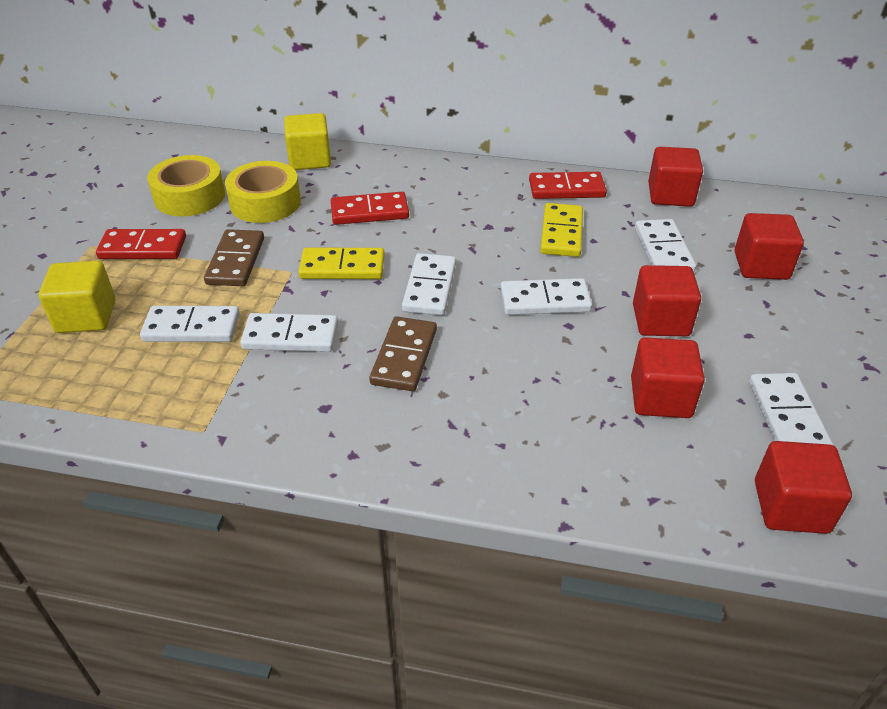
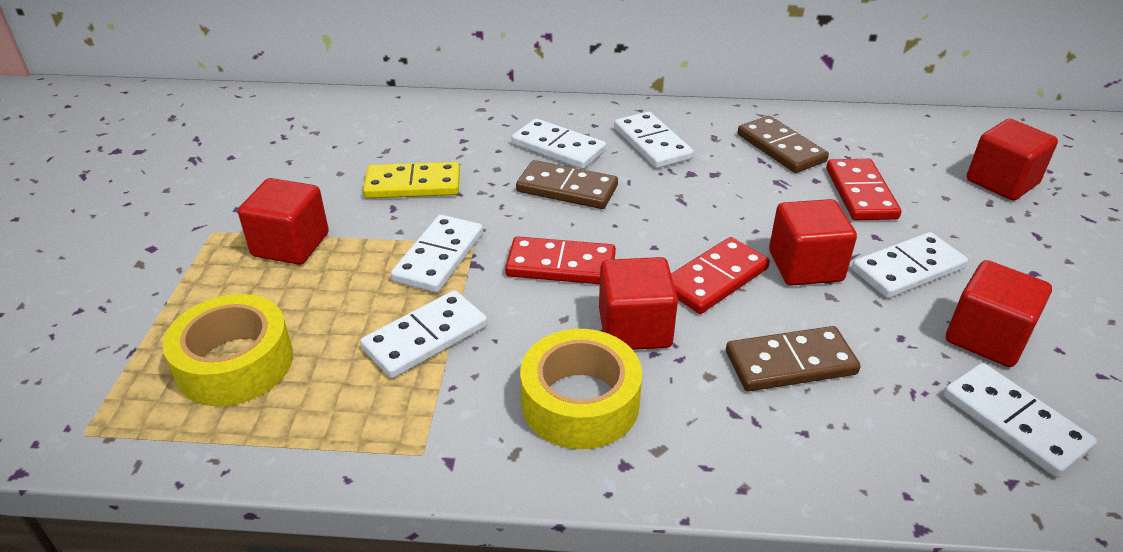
brown domino: [204,229,264,286] [369,316,437,391] = 2 -> [516,160,618,209] [726,326,861,391] [738,116,829,173] = 3
yellow cube: [39,261,115,333] [284,113,331,170] = 2 -> none = 0
yellow domino: [298,248,385,279] [540,203,583,257] = 2 -> [363,162,460,198] = 1

